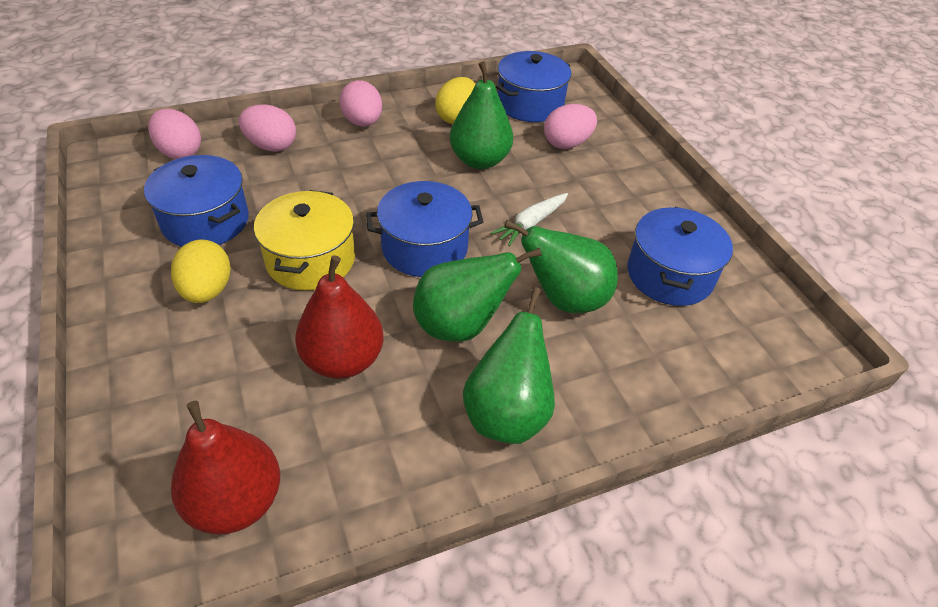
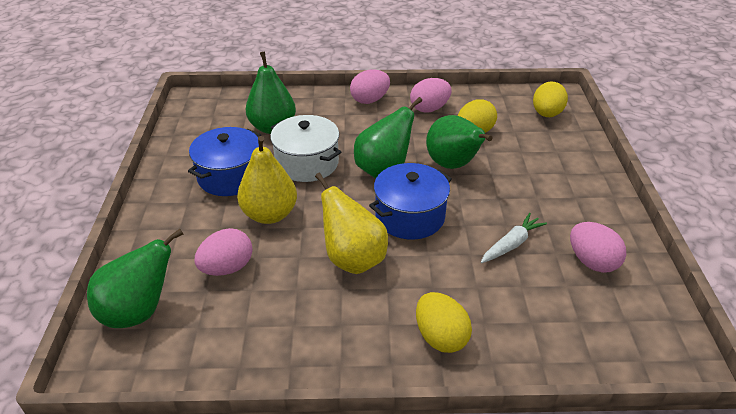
blue pot: [144,155,249,247] [366,181,483,277] [496,51,571,122] [627,207,733,306] = 4 -> [188,127,261,196] [369,163,452,239] = 2
red pear: [171,401,280,535] [295,255,383,379] = 2 -> none = 0
white pot: none = 0 -> [270,115,341,182] = 1
yellow egg: [171,239,231,303] [435,77,475,124] = 2 -> [416,292,472,353] [458,99,497,133] [533,82,568,117] = 3
yellow pear: none = 0 -> [237,136,297,224] [315,173,388,274] = 2
yellow pot: [254,190,355,291] = 1 -> none = 0

